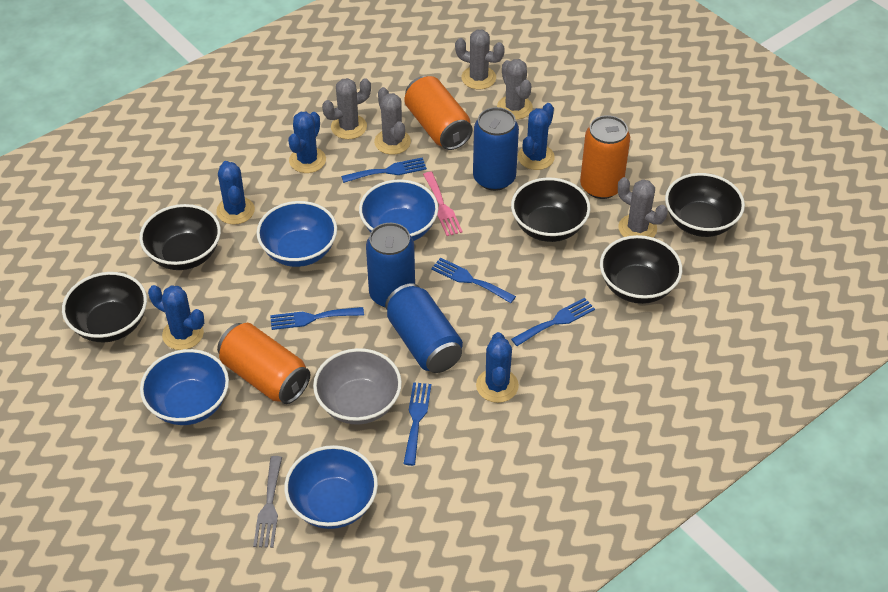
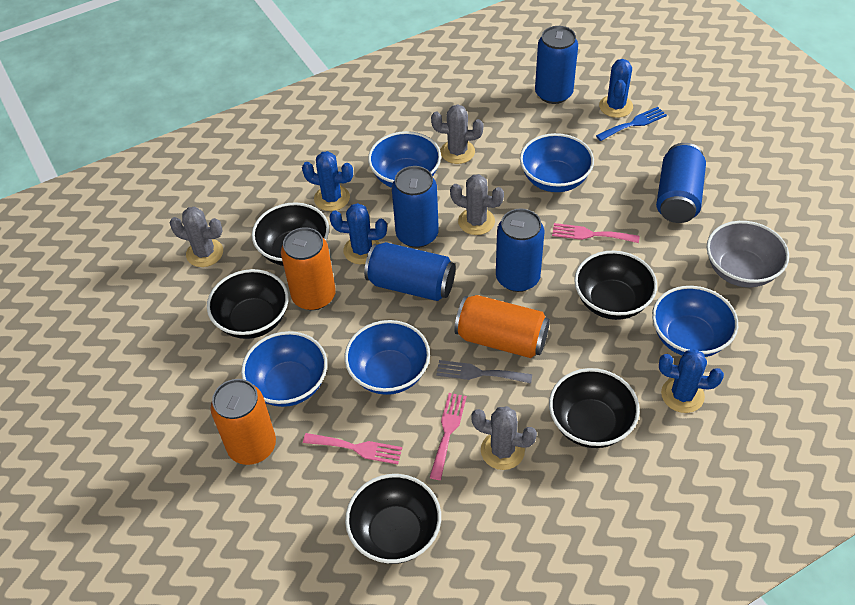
blue bowl: [140,349,229,425] [257,201,337,267] [284,445,378,529] [359,179,438,241] = 4 -> [241,331,327,407] [345,320,430,395] [368,131,441,188] [520,133,594,192] [652,286,738,357] = 5
blue cactus: [148,285,204,350] [216,161,255,225] [288,112,326,173] [476,332,519,403] [518,103,555,170] = 5 -> [302,151,353,211] [330,203,387,264] [599,59,633,118] [659,349,724,413] = 4
blue can: [366,223,415,308] [385,283,463,373] [473,107,519,191] = 3 -> [364,242,455,301] [392,166,439,248] [496,208,545,292] [535,26,578,104] [656,143,706,223] = 5
blue fork: [270,307,364,330] [341,157,427,183] [403,382,431,466] [431,257,516,303] [511,298,595,346] = 5 -> [596,107,667,141] = 1
grey cactus: [322,78,371,139] [374,87,411,155] [455,30,505,89] [497,59,533,120] [618,177,668,237] = 5 -> [170,207,223,267] [431,104,483,164] [450,174,504,235] [471,406,537,470] = 4
pink fork: [423,172,463,236] = 1 -> [303,433,402,464] [429,393,467,480] [552,223,639,243] = 3

